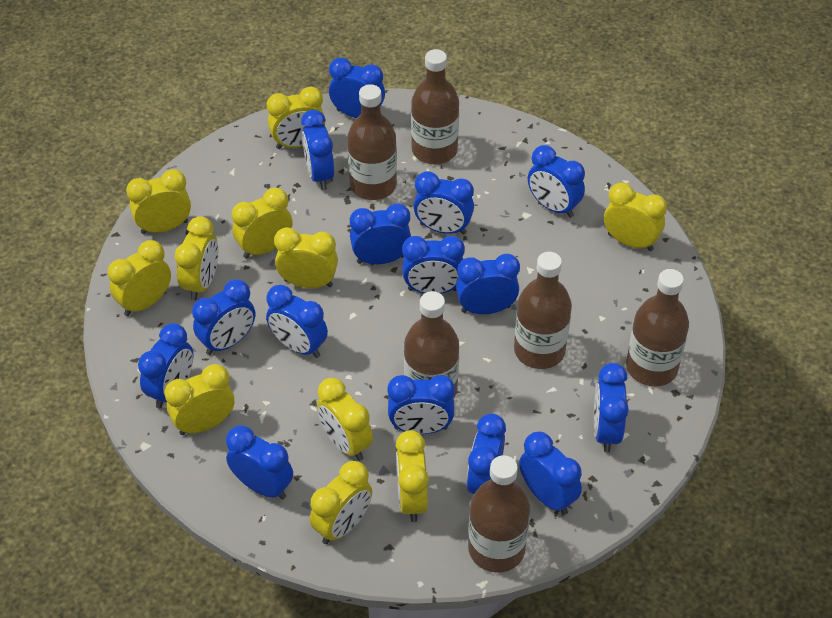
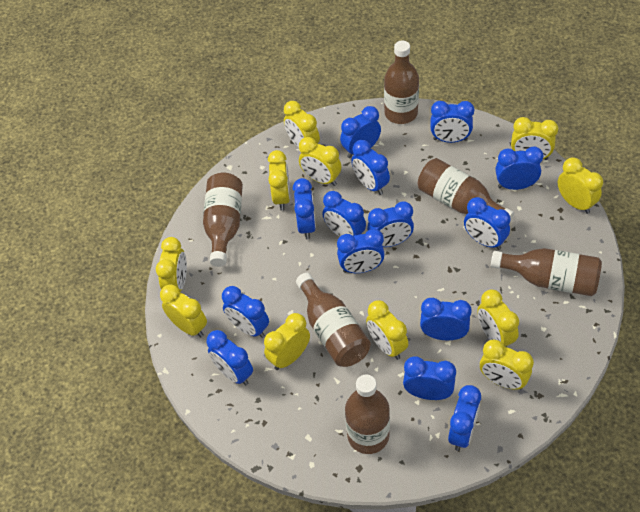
blue clock: [138,323,193,408] [192,279,255,355] [226,425,293,500] [266,285,328,358] [301,110,334,190] [329,57,385,118] [350,203,411,264] [387,375,455,434] [402,236,465,294] [413,171,474,235] [456,254,520,314] [466,414,506,494] [519,432,582,515] [528,145,585,218] [594,363,629,453] = 15 -> [207,330,253,385] [222,286,269,338] [293,178,316,239] [323,191,366,237] [337,229,385,273] [340,106,381,158] [351,140,390,195] [367,201,414,247] [403,356,456,400] [420,298,472,340] [430,101,474,143] [448,385,481,451] [464,197,510,250] [496,147,543,190] = 14

